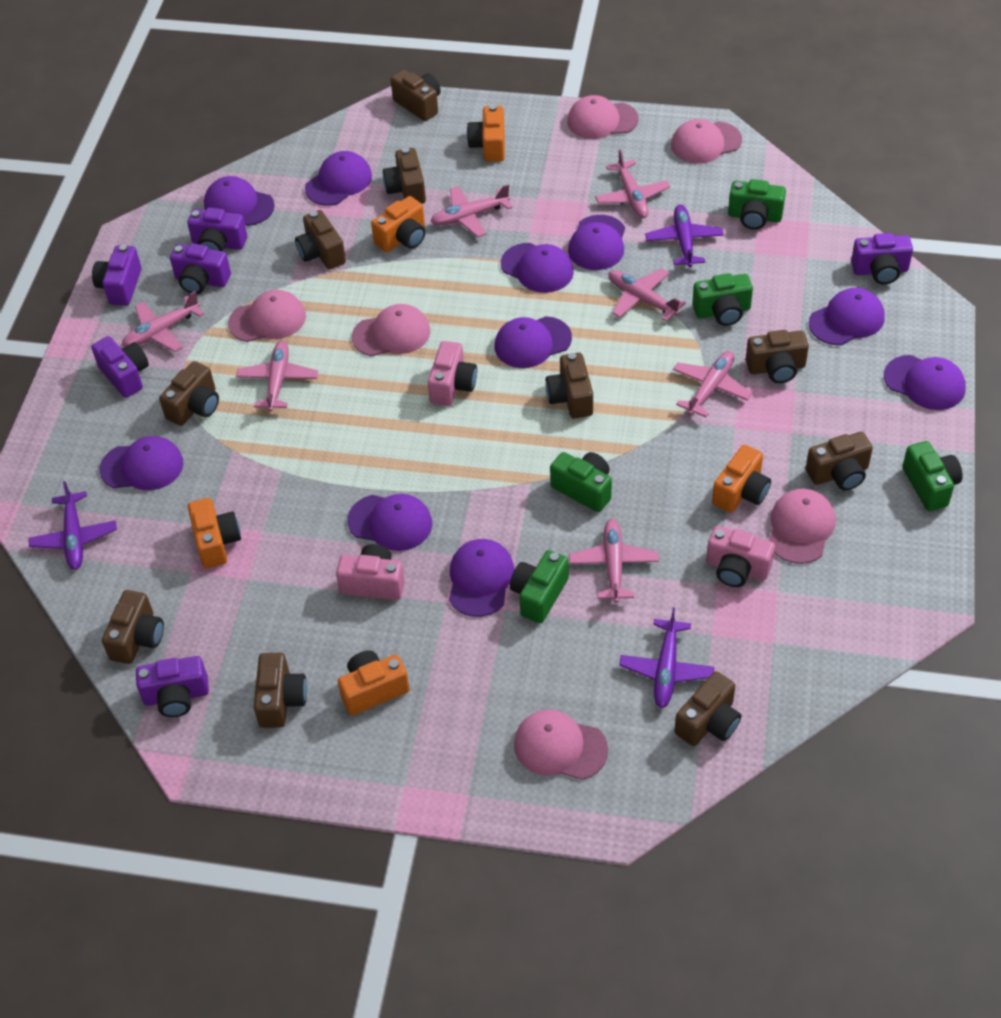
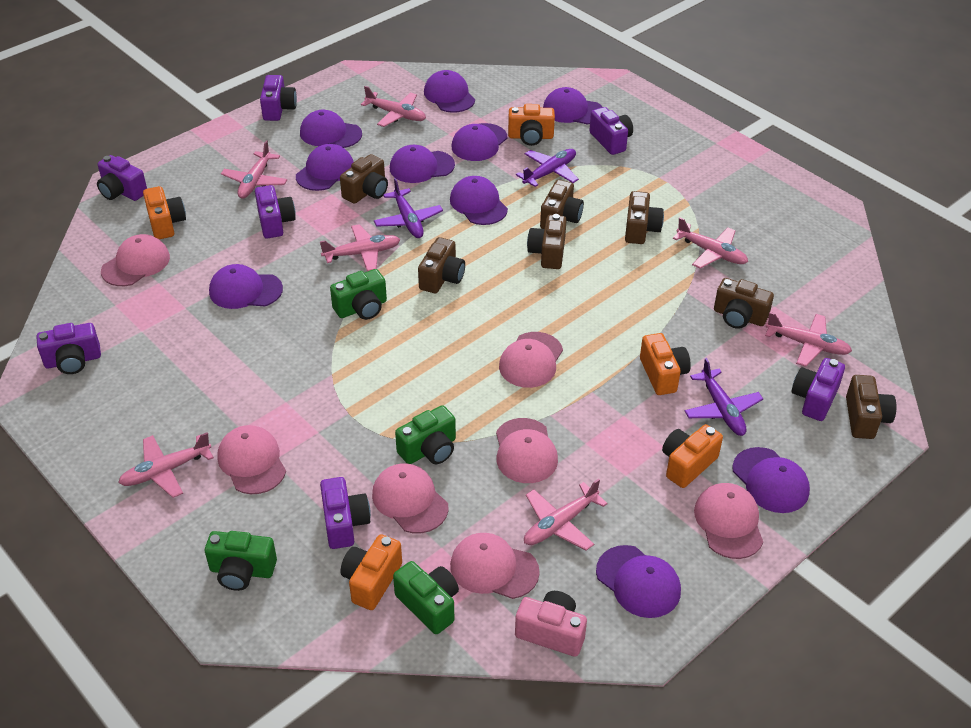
brown camera: [102,590,164,664] [159,361,219,426] [254,653,307,728] [295,210,346,269] [383,148,426,204] [391,70,441,121] [546,353,593,419] [675,671,741,746] [746,330,809,383] [806,432,873,491] = 10 -> [340,154,388,204] [418,237,465,293] [527,214,567,269] [540,180,584,229] [625,191,664,244] [714,278,774,329] [846,375,896,439] = 7
green camera: [510,550,569,623] [550,452,612,512] [692,273,753,326] [728,179,786,230] [902,441,963,511] = 5 -> [205,531,277,591] [330,269,387,320] [393,561,459,634] [395,405,456,464] = 4
pink camera: [336,544,405,600] [428,341,477,406] [706,526,775,587] = 3 -> [515,591,587,657] = 1
pink cap: [228,290,306,342] [352,304,430,356] [514,709,608,780] [567,95,639,139] [671,119,742,164] [769,489,836,564] = 6 -> [101,234,170,286] [217,425,286,494] [372,463,448,533] [450,533,540,599] [496,418,558,483] [499,332,563,388] [694,483,763,559] = 7
purple camera: [91,336,149,398] [92,245,142,306] [136,656,209,717] [170,243,231,294] [187,208,247,251] [851,233,913,284] = 6 -> [36,323,101,374] [97,155,147,201] [255,185,296,238] [260,75,297,121] [320,477,371,549] [589,107,633,155] [792,358,845,421] = 7

